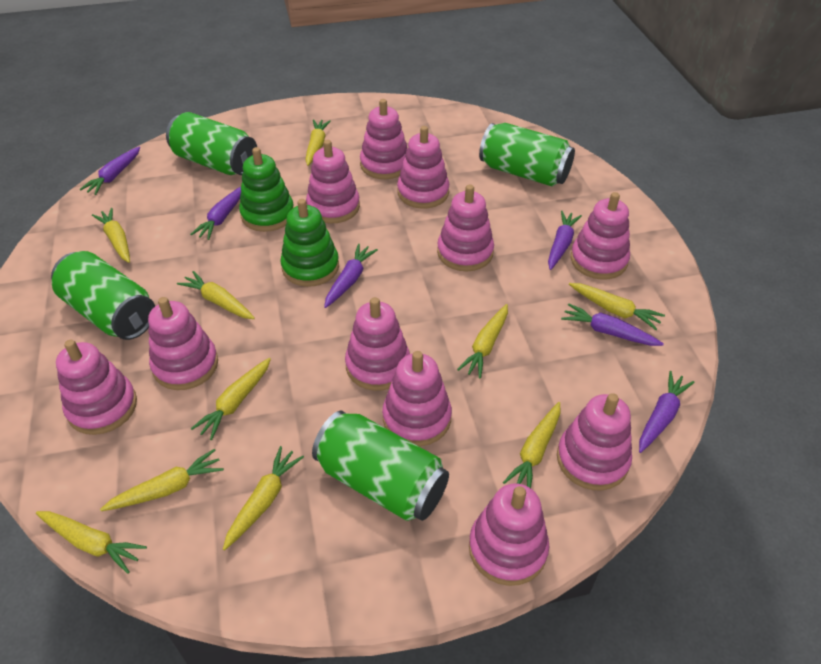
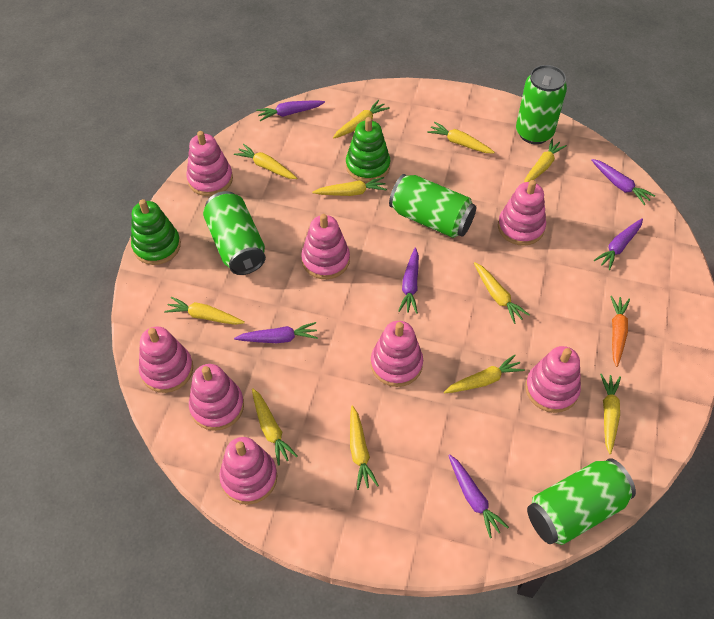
orange carrot: none = 0 -> [610,296,630,367] = 1
pink stacking toy: [56,340,137,435] [148,297,218,390] [306,140,360,224] [345,297,410,391] [360,99,407,179] [382,351,452,446] [397,126,449,209] [437,184,494,271] [469,484,549,586] [557,393,632,490] [570,192,630,280] = 11 -> [139,326,193,393] [187,131,233,196] [189,364,244,431] [219,437,277,505] [301,214,350,279] [371,321,423,387] [498,180,546,246] [525,346,581,413] = 8
yellow carrot: [36,511,147,574] [92,208,130,263] [100,449,224,511] [177,271,255,319] [190,358,271,440] [223,446,304,550] [305,119,331,166] [457,304,508,379] [503,402,560,488] [569,283,665,330] = 10 -> [164,297,245,325] [234,144,297,179] [252,388,298,466] [313,177,387,196] [333,100,390,139] [350,405,379,490] [427,122,495,153] [444,354,525,393] [474,262,529,324] [524,138,567,182] [600,374,621,454] = 11

